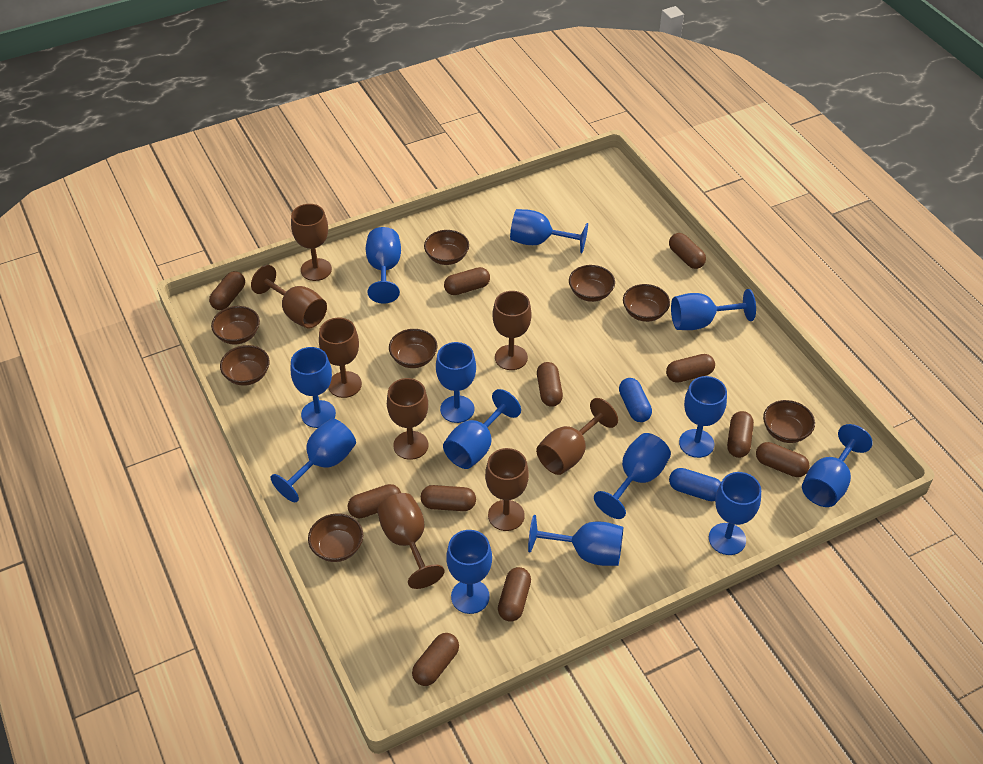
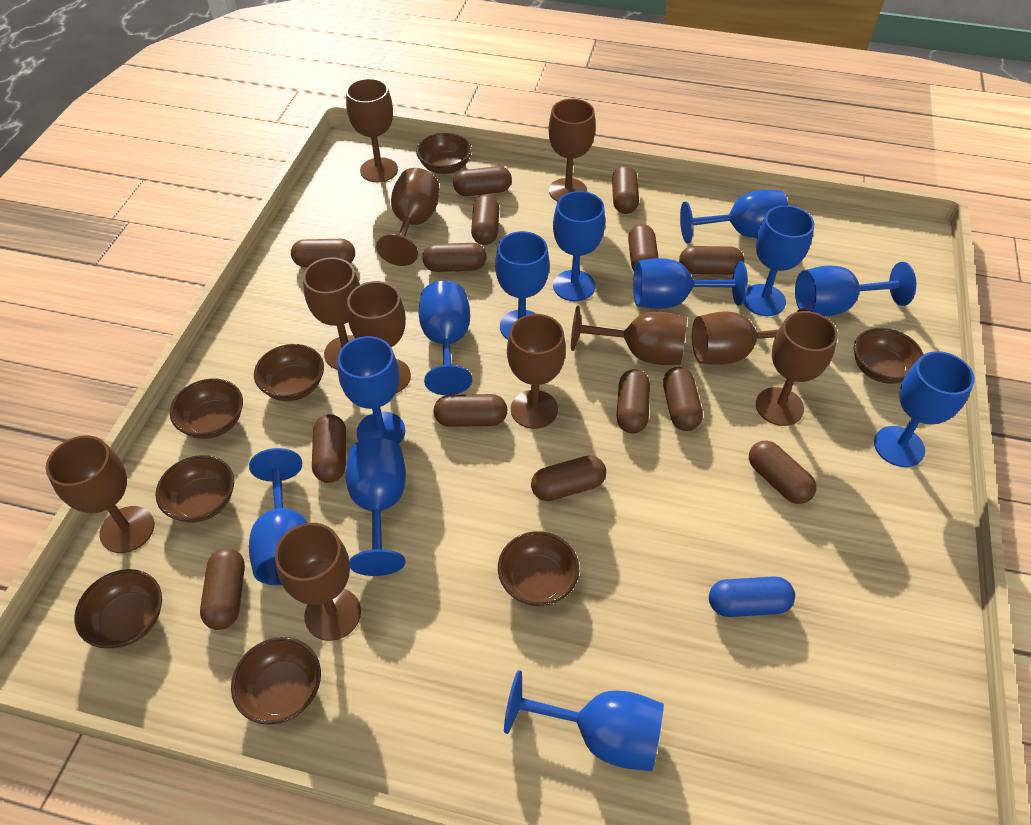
blue capsule: [619,378,652,422] [669,468,721,501] = 2 -> [709,576,795,617] = 1
blue goblet: [271,418,356,502] [291,347,336,428] [366,227,401,304] [436,342,476,423] [443,389,521,469] [446,530,492,614] [510,209,588,253] [528,515,623,566] [594,433,671,519] [671,289,756,330] [679,376,727,458] [709,472,761,555] [802,424,873,507] = 13 -> [249,448,308,585] [338,336,405,445] [346,438,406,576] [419,281,472,395] [495,231,549,339] [504,670,664,771] [553,191,605,301] [633,258,748,309] [680,190,788,243] [743,205,814,316] [795,262,916,317] [874,351,975,467] = 12
brown capsule: [209,271,245,310] [348,484,401,519] [412,633,459,686] [421,485,476,511] [444,267,490,295] [498,567,531,622] [537,362,563,407] [666,354,715,383] [669,233,706,269] [727,411,754,458] [756,442,810,477] = 11 -> [200,548,245,630] [291,239,355,267] [312,414,346,483] [422,243,487,272] [433,394,507,427] [453,166,512,196] [471,194,499,245] [531,455,606,501] [612,165,639,214] [617,369,650,433] [628,224,659,271] [663,367,703,431] [679,246,744,275] [749,441,816,504] = 14
brown goblet: [251,265,327,328] [291,204,332,281] [319,318,362,398] [377,493,445,589] [387,378,428,460] [485,448,529,531] [493,291,532,370] [536,398,618,475] = 8 -> [46,436,154,553] [275,523,361,641] [303,257,360,370] [346,78,398,182] [347,281,411,393] [376,168,439,266] [507,314,566,429] [549,99,596,202] [571,305,687,365] [692,308,808,365] [756,311,838,426] = 11

